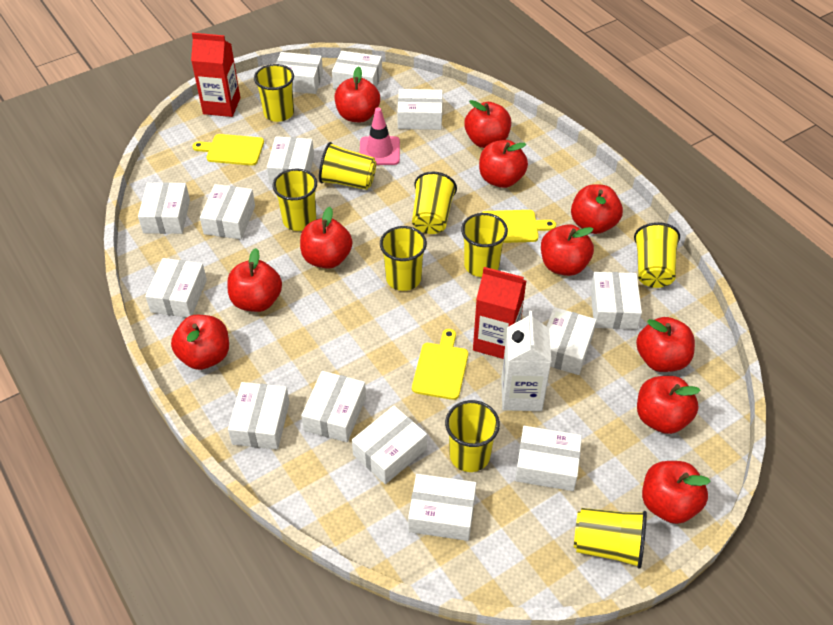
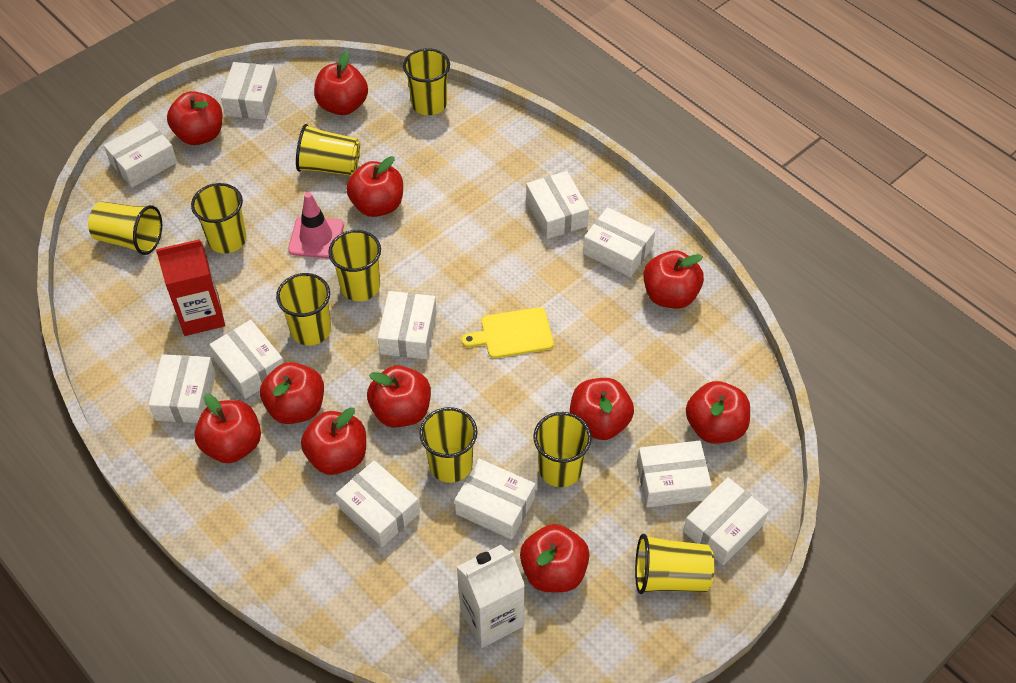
red carton: [191,33,240,117] [473,267,526,359] = 2 -> [156,239,225,336] = 1
white box: [138,182,190,234] [145,258,207,318] [200,184,255,239] [228,382,290,449] [267,136,314,184] [276,52,323,94] [301,371,366,442] [332,51,382,89] [352,406,427,484] [397,89,443,130] [408,474,476,541] [515,426,582,491] [546,307,596,375] [590,272,642,329] = 14 -> [104,121,177,188] [149,354,216,423] [209,320,284,399] [221,62,277,120] [336,460,420,547] [378,291,437,359] [455,459,535,540] [526,171,589,239] [583,207,655,277] [637,441,712,507] [683,477,769,565] = 11
yellow cutting board: [192,134,264,166] [412,329,468,400] [481,210,556,243] = 3 -> [461,307,554,358] = 1

